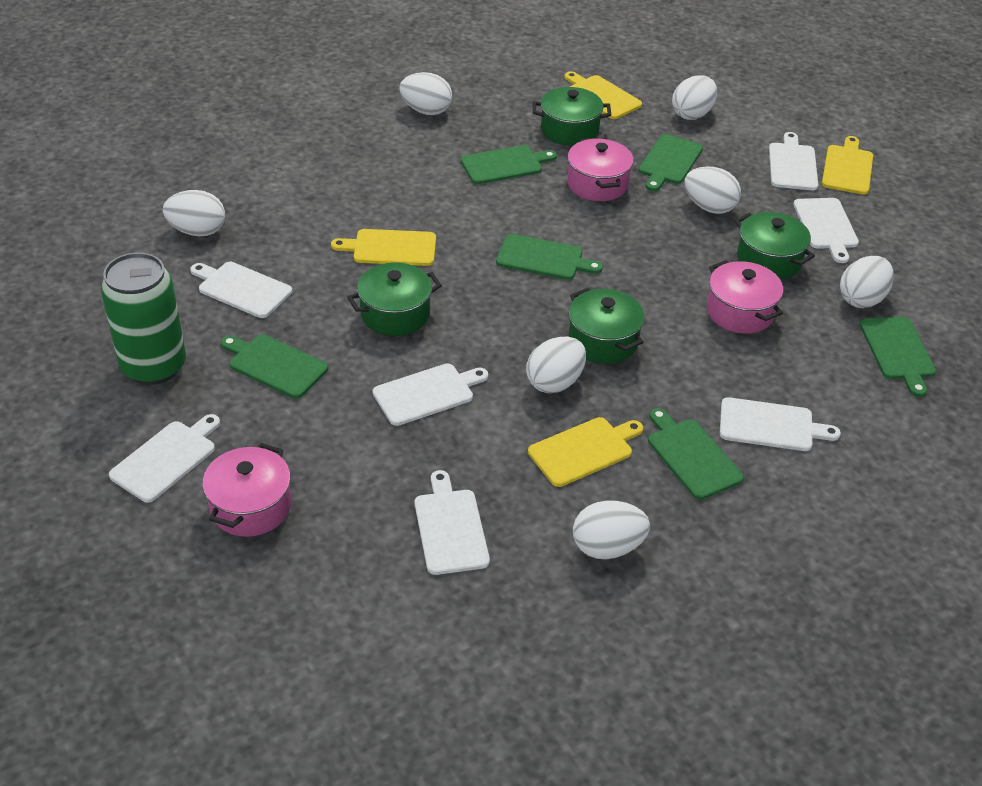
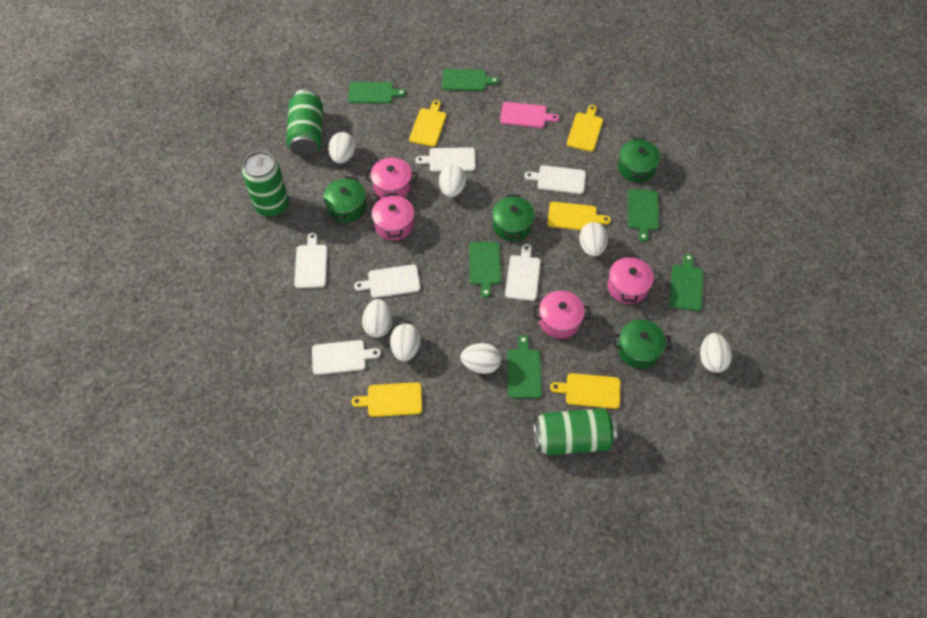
green can: [101,253,186,385] = 1 -> [242,151,289,217] [286,90,323,157] [533,408,617,455] = 3
pink cutting board: none = 0 -> [500,102,559,128] = 1
pink pot: [202,443,291,537] [567,138,634,201] [707,260,783,334] = 3 -> [365,158,418,198] [372,193,414,240] [533,291,590,339] [607,254,654,304] = 4
white cutting board: [109,414,220,503] [190,262,292,318] [373,363,488,426] [415,470,490,575] [720,397,841,451] [769,132,818,190] [793,198,859,263] = 7 -> [294,233,327,288] [312,340,381,375] [354,265,421,298] [415,147,475,172] [505,244,541,301] [524,165,586,194] = 6
yellow cutting board: [331,229,436,266] [528,417,643,487] [565,71,642,119] [822,136,873,195] = 4 -> [351,382,422,417] [409,100,446,147] [547,202,611,230] [550,373,620,409] [567,105,603,152] = 5

